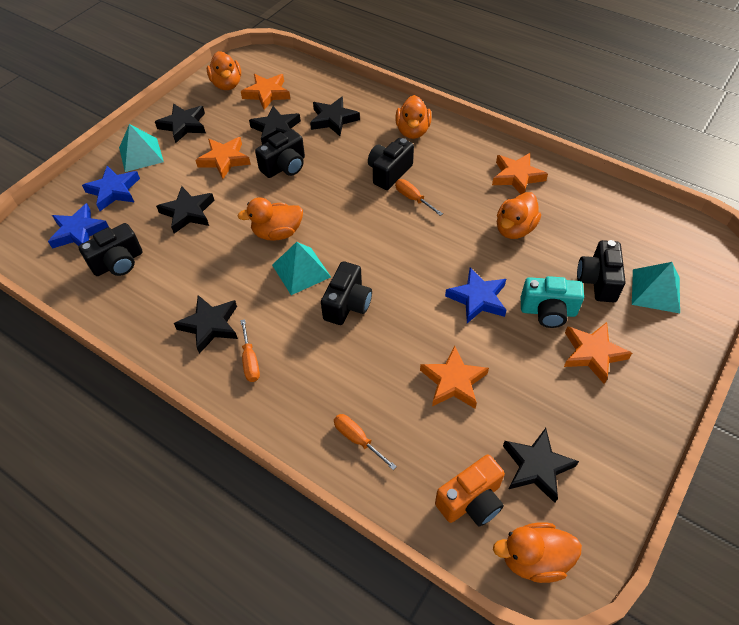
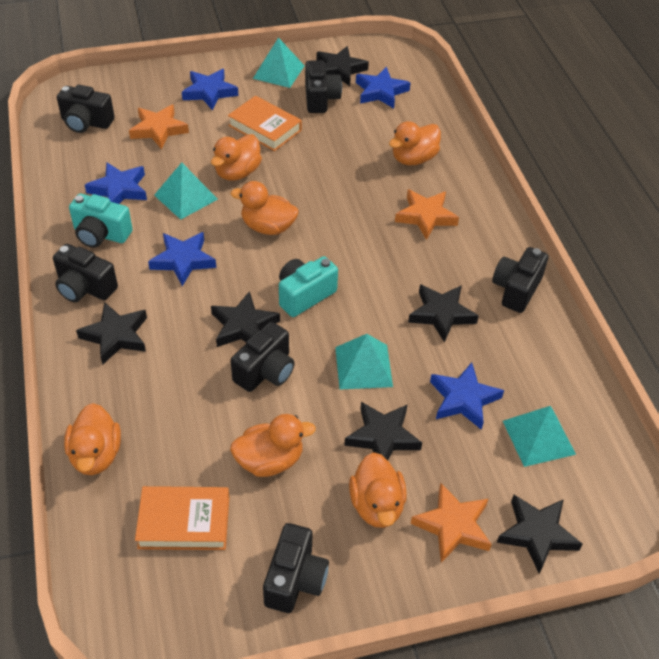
black camera: [78,223,143,276] [255,129,305,178] [321,261,372,325] [368,138,414,190] [577,240,626,302] = 5 -> [53,244,118,302] [57,85,115,133] [231,322,295,392] [263,523,329,613] [305,60,342,113] [492,247,548,313] = 6
blue star: [48,203,109,249] [82,166,140,211] [445,267,507,323] = 3 -> [85,163,147,204] [148,232,216,286] [182,69,239,111] [356,67,411,108] [430,362,504,430] = 5
orange book: none = 0 -> [135,486,229,550] [228,96,302,151] = 2
orange camera: [435,454,505,526] = 1 -> none = 0
orange duck: [207,51,241,90] [237,197,303,241] [395,95,432,139] [493,522,582,583] [497,192,541,239] = 5 -> [64,403,121,475] [211,134,262,181] [230,414,316,477] [231,181,299,235] [349,452,407,528] [389,121,441,165] = 6
orange screwdriver: [240,319,260,382] [334,414,397,470] [395,179,443,216] = 3 -> none = 0
orange star: [195,137,251,179] [241,74,290,110] [420,345,489,409] [492,153,548,194] [564,322,632,384] = 5 -> [129,104,189,150] [395,189,459,240] [411,483,492,563] = 3
turquoise camera: [521,276,584,328] = 1 -> [69,194,133,248] [279,256,338,317] = 2
turquoise pyramid: [119,124,164,172] [272,242,331,295] [632,262,680,313] = 3 -> [154,162,218,220] [253,38,305,88] [335,334,393,389] [503,406,576,467] = 4

